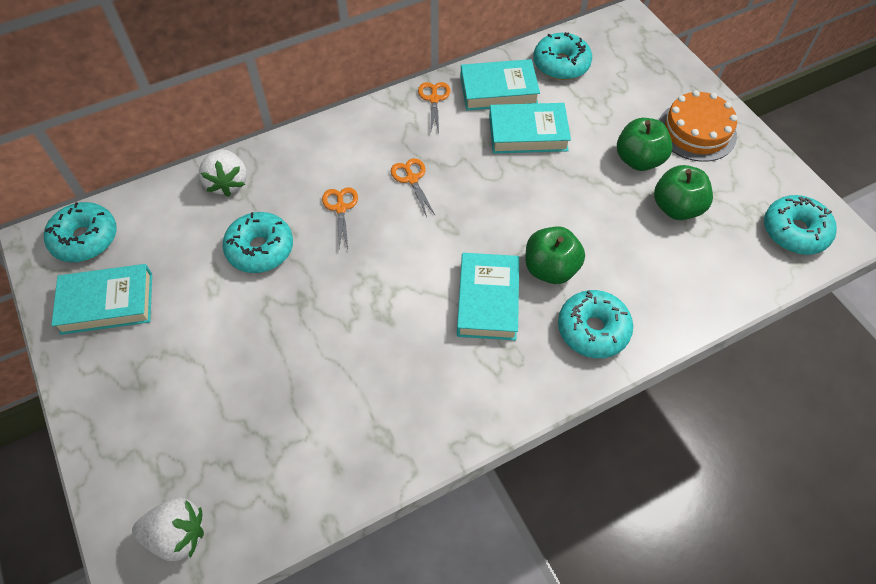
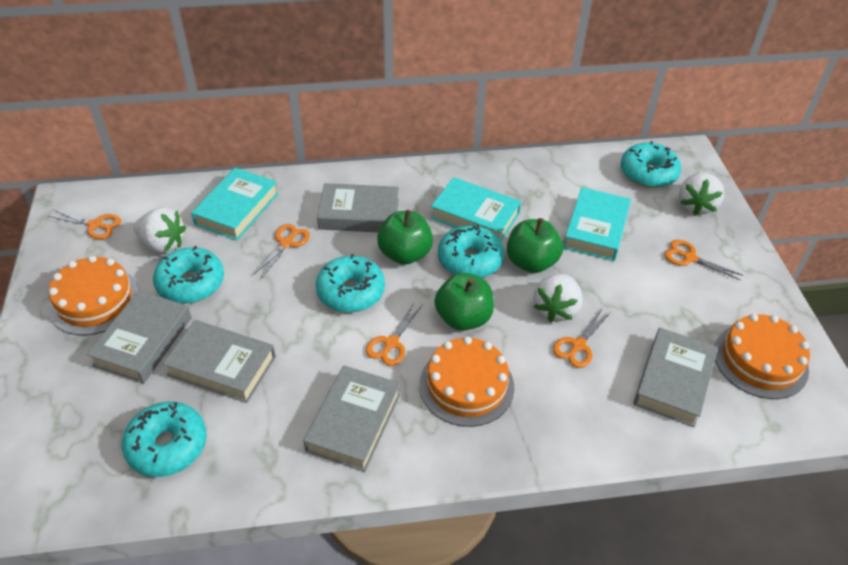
grey book: none = 0 -> [87,290,192,384] [163,320,276,403] [303,365,400,472] [317,183,399,233] [633,328,718,427] = 5
orange cake: [659,90,737,162] = 1 -> [48,255,140,335] [419,336,514,427] [714,314,810,399] = 3
orange scissors: [322,187,358,249] [391,158,436,217] [418,82,451,133] = 3 -> [48,210,121,239] [253,224,310,279] [366,303,422,366] [553,309,611,368] [665,240,743,281] = 5
turquoise book: [51,264,152,335] [457,253,519,341] [460,59,540,111] [489,103,571,154] = 4 -> [191,168,278,241] [431,177,521,241] [563,187,631,261] = 3
white strawberry: [132,498,204,561] [199,149,247,197] = 2 -> [133,207,186,253] [533,274,583,322] [679,173,725,216] = 3

